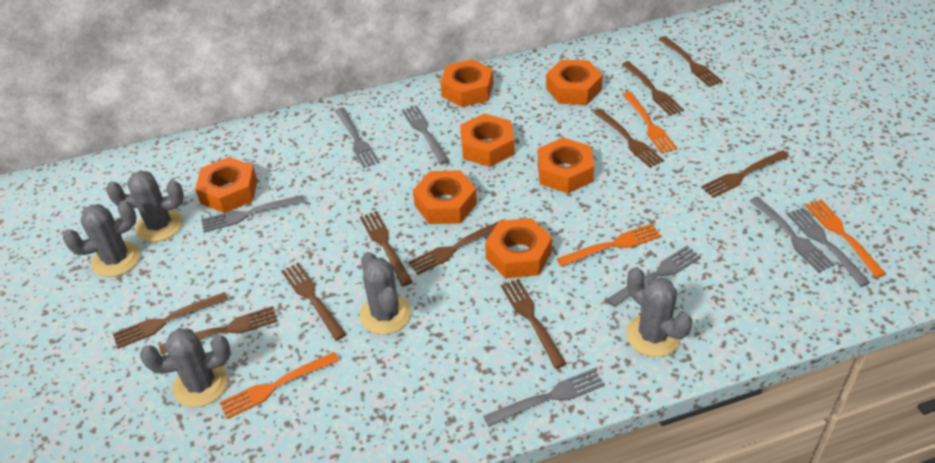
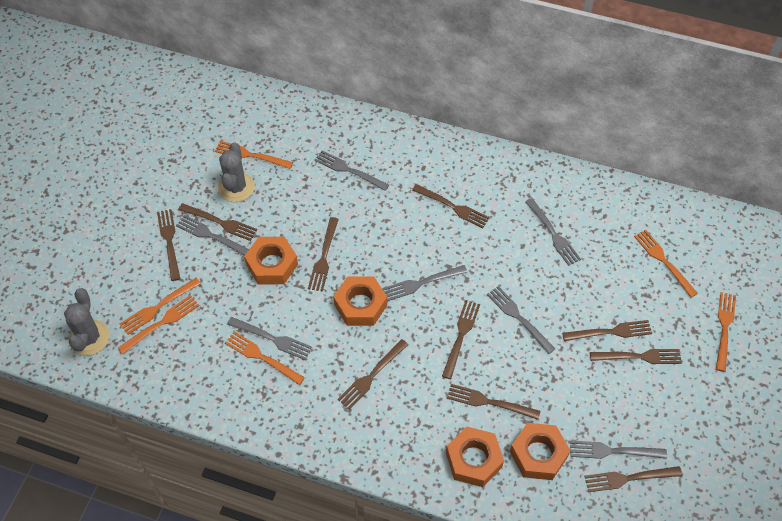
grey cactus: [63,200,140,277] [106,171,184,242] [140,328,231,407] [360,252,411,335] [626,267,693,357] = 5 -> [64,288,110,356] [218,143,255,202] = 2
orange fork: [219,352,339,419] [557,224,661,267] [623,92,677,154] [805,199,886,278] = 4 -> [118,295,199,354] [120,278,201,335] [215,141,293,169] [225,331,305,385] [634,230,698,298] [716,292,736,372] = 6
orange nut: [195,157,257,213] [413,170,477,224] [440,59,494,107] [460,113,514,167] [485,218,552,278] [538,138,594,193] [546,60,603,105] = 7 -> [244,237,298,285] [333,276,387,326] [446,427,504,487] [510,423,570,480] = 4

